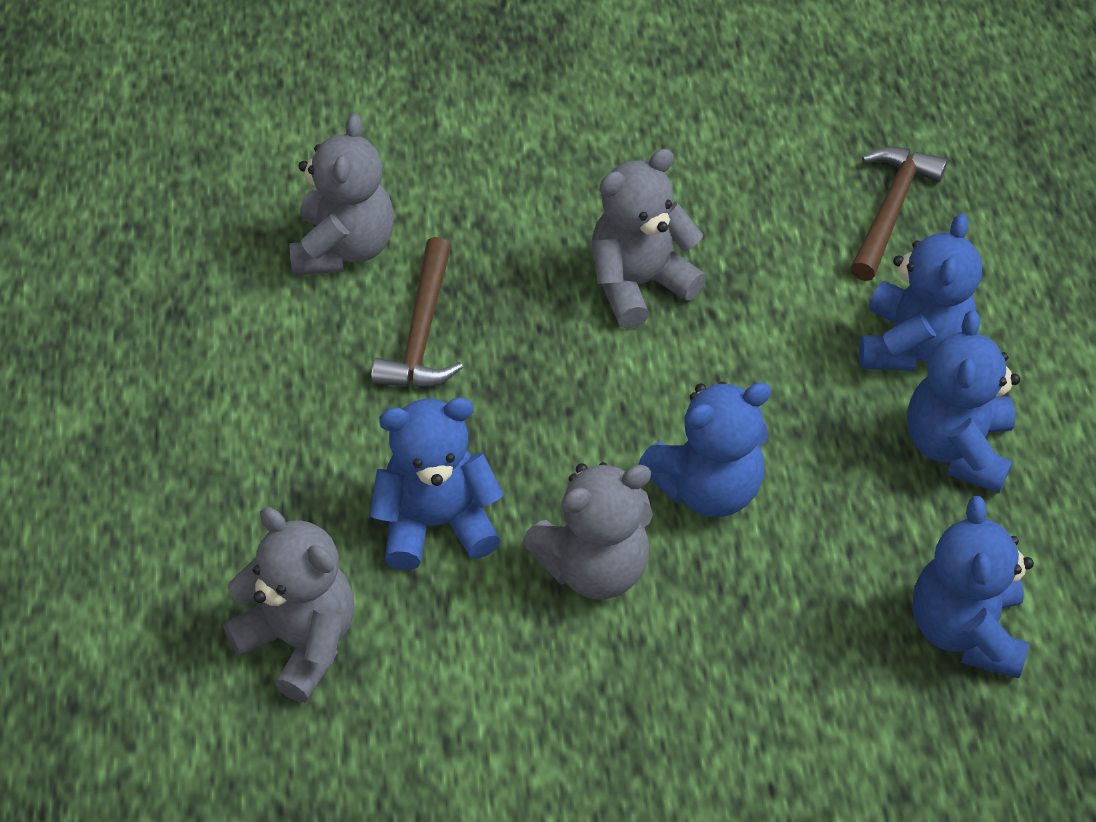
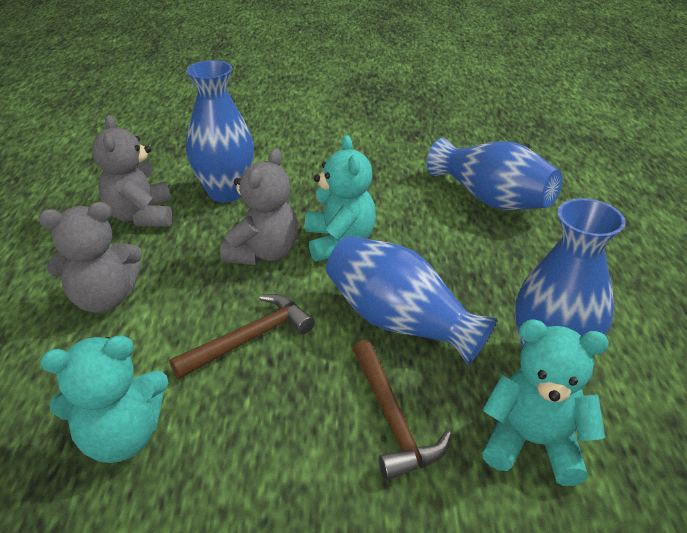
blue teddy bear: [370,398,504,570] [638,382,771,517] [859,213,982,371] [907,310,1020,493] [912,496,1034,678] = 5 -> none = 0
blue vase: none = 0 -> [186,60,254,202] [326,236,497,366] [427,138,563,210] [515,198,625,347] = 4
grey teddy bear: [223,507,354,702] [289,113,394,275] [522,462,653,599] [591,149,706,329] = 4 -> [39,202,142,313] [92,115,172,226] [220,148,298,265] = 3
turquoise teddy bear: none = 0 -> [40,335,169,463] [305,135,376,262] [482,319,609,486] = 3

